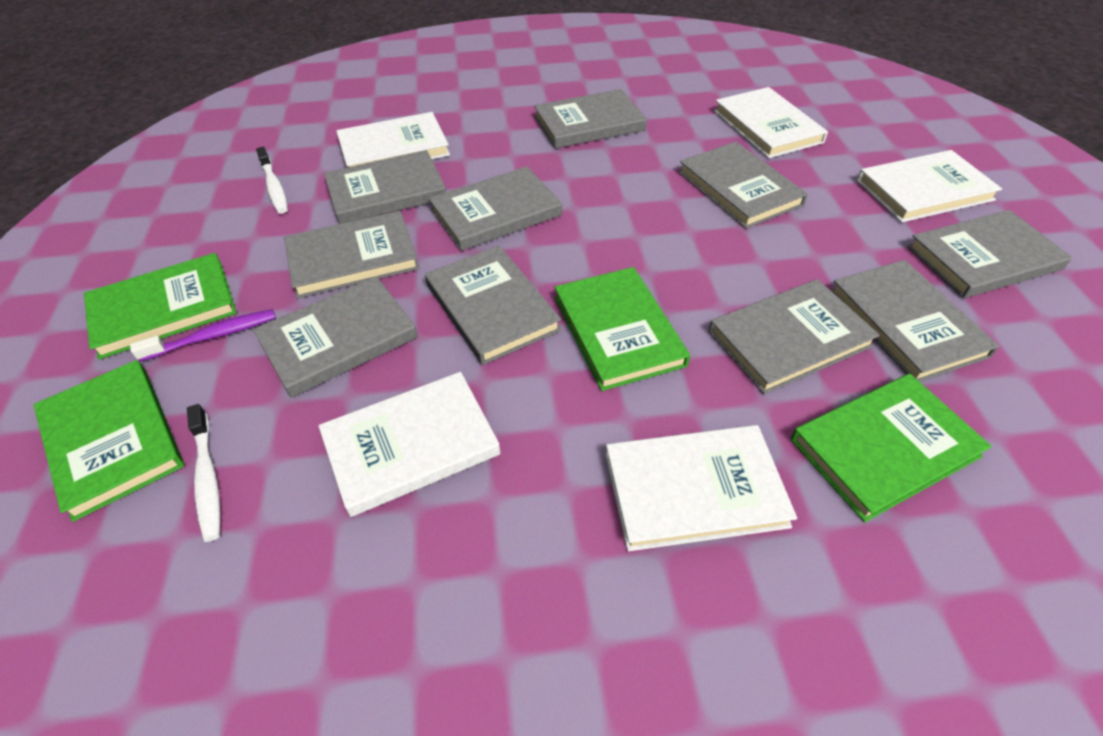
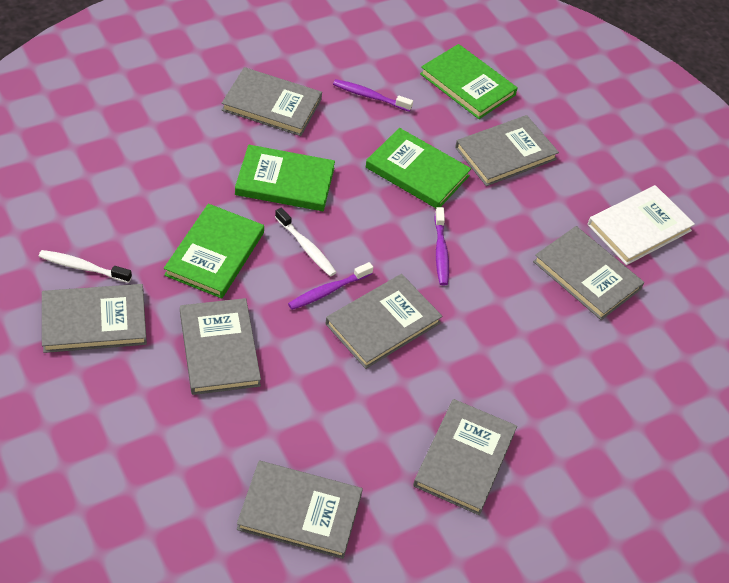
grey book: [253,276,418,398] [284,211,419,298] [324,150,446,224] [425,246,561,365] [429,166,562,251] [534,89,647,149] [679,142,808,229] [708,279,880,394] [830,260,999,382] [907,210,1072,298] = 10 -> [42,284,147,353] [180,298,261,395] [222,67,322,136] [237,461,363,559] [326,274,442,369] [413,399,517,515] [455,115,559,186] [533,226,644,320] = 8
purple toothbrush: [130,309,276,362] = 1 -> [288,262,373,310] [333,79,413,112] [434,207,449,286] = 3
white book: [318,372,501,517] [336,112,450,167] [605,425,797,551] [714,87,828,158] [857,150,1002,223] = 5 -> [587,185,695,265] = 1

